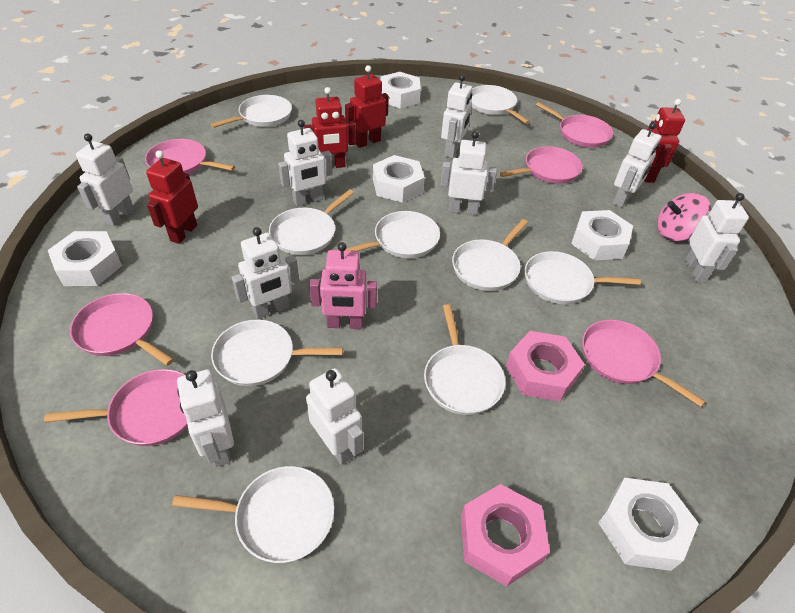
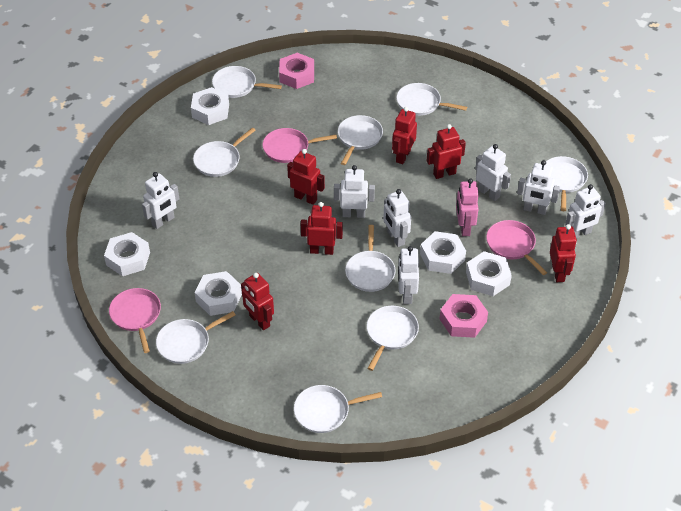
pink pan: [44,369,188,446] [70,293,174,366] [145,139,235,174] [499,146,583,184] [536,102,613,148] [582,320,706,407] = 6 -> [109,288,161,353] [262,128,337,163] [486,220,547,275] = 3
pink spinning top: [657,193,711,241] = 1 -> none = 0
red robot: [146,151,198,244] [304,87,356,168] [345,65,389,148] [644,99,685,183] = 4 -> [241,273,274,330] [287,149,325,205] [301,202,343,255] [392,107,417,164] [427,124,466,179] [550,224,577,282] = 6
white robot: [76,134,134,227] [177,369,234,467] [232,227,299,319] [278,120,333,206] [306,368,363,465] [441,74,472,158] [441,131,497,215] [613,122,661,208] [685,193,749,282] = 9 -> [142,172,179,229] [334,165,375,218] [383,189,411,247] [398,246,419,304] [475,144,511,201] [517,160,560,215] [565,184,606,238] = 7

